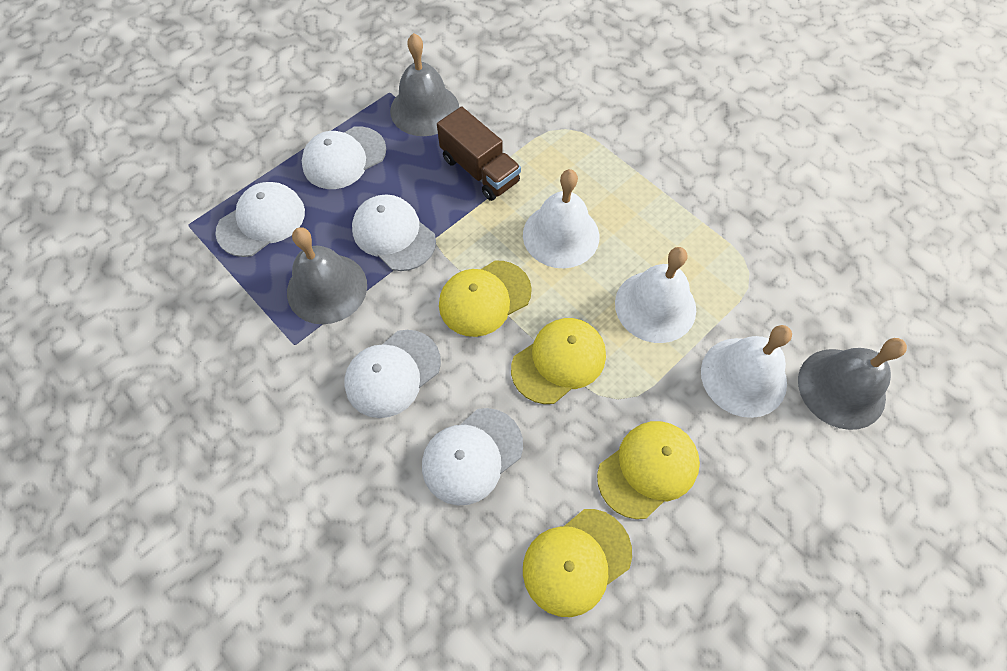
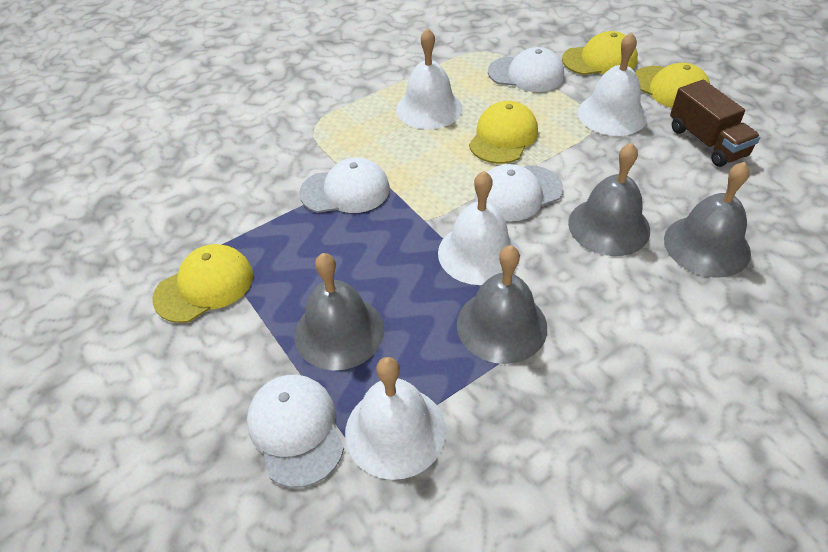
grey bell: [287,227,367,324] [390,33,459,136] [798,338,907,430] = 3 -> [295,253,384,371] [457,245,547,364] [568,143,650,256] [664,162,751,278] = 4
white bell: [523,169,599,268] [615,247,696,343] [701,325,792,418] = 3 -> [345,357,446,480] [396,28,463,129] [438,171,521,285] [578,32,647,136] = 4
white cap: [215,182,305,257] [302,127,386,189] [344,330,441,418] [352,195,436,271] [422,408,523,505] = 5 -> [247,375,344,488] [299,157,390,213] [475,164,563,221] [488,47,564,92] = 4

